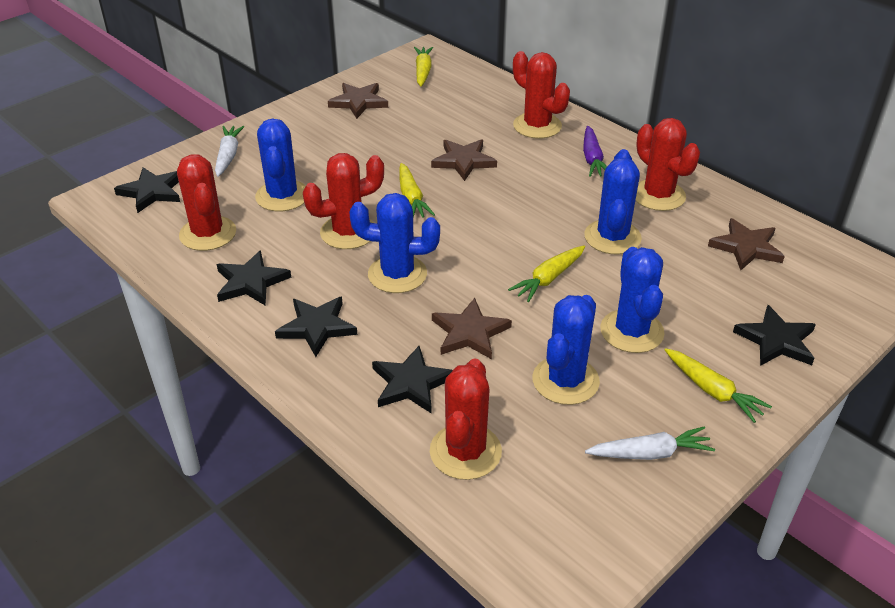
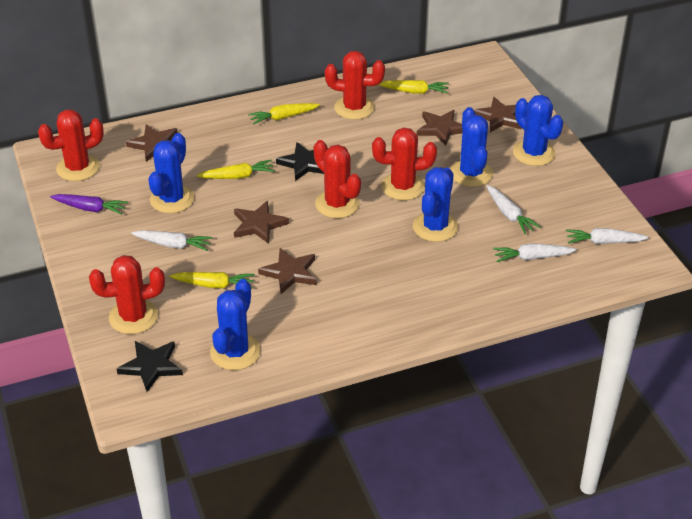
black star: [114,167,180,213] [217,250,291,306] [275,297,357,357] [372,346,453,414] [733,305,816,366] = 5 -> [117,341,183,392] [276,142,328,181] = 2
brown star: [328,83,388,119] [431,139,497,181] [432,298,512,359] [708,218,785,270] = 4 -> [126,124,178,162] [234,201,289,244] [258,248,316,294] [417,110,462,146] [474,97,522,132] = 5
white carrot: [215,126,244,177] [585,426,715,460] = 2 -> [131,230,212,251] [487,185,541,234] [493,244,577,262] [566,228,649,244] = 4

